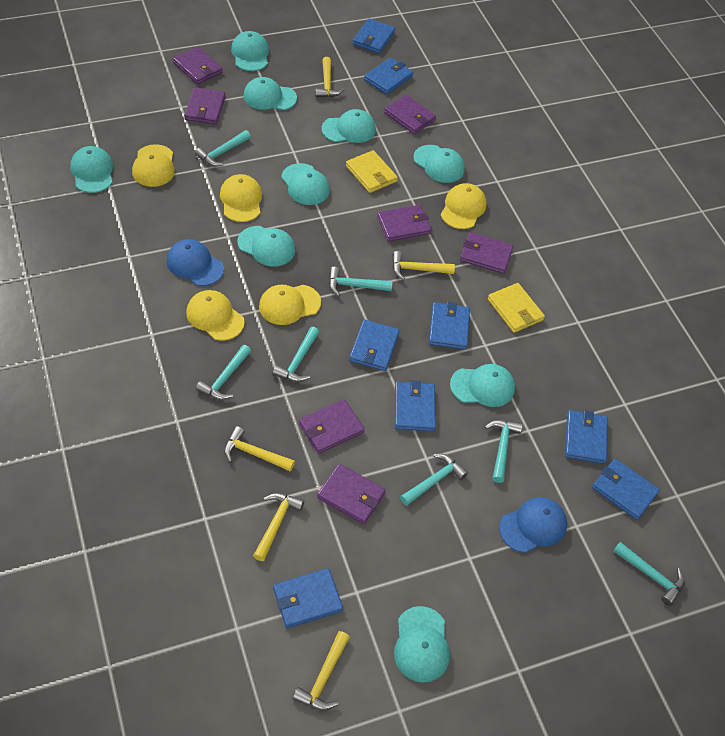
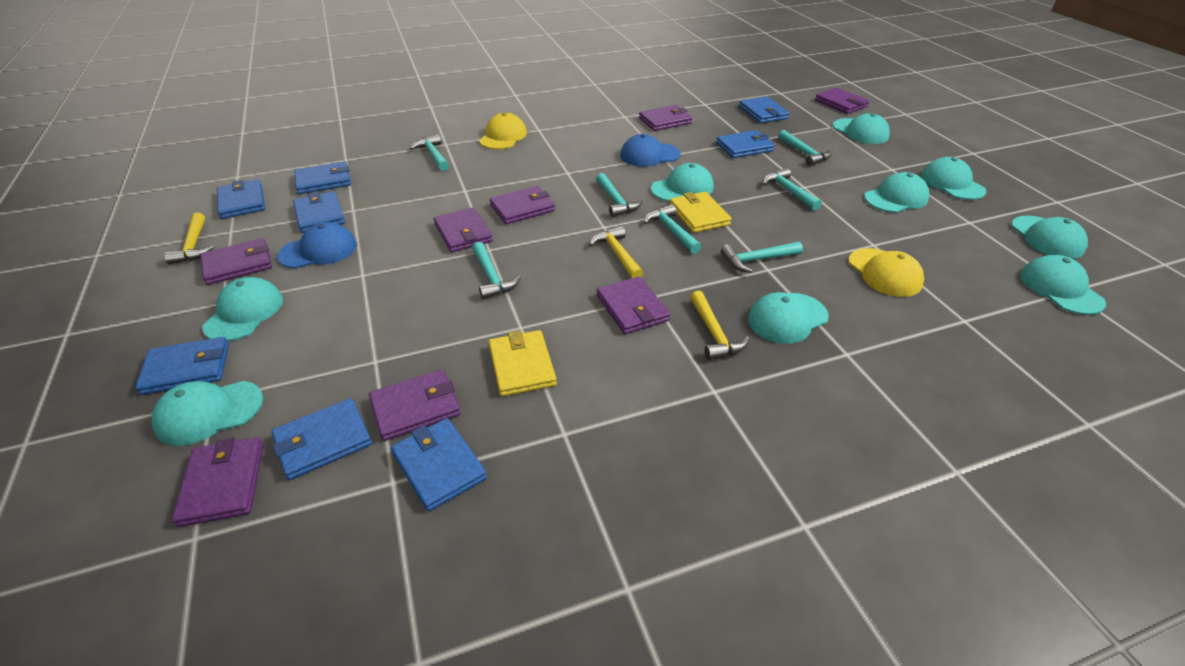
purple wallet: [173,47,223,84] [184,87,226,124] [299,399,365,454] [317,464,386,524] [377,205,431,242] [384,95,436,134] [460,232,514,274] = 7 -> [172,437,264,527] [200,238,272,285] [369,369,461,441] [434,207,493,252] [490,186,555,224] [597,277,670,334] [639,105,692,131] [815,88,869,114] = 8
yellow cap: [132,144,175,187] [186,290,245,341] [220,174,262,222] [259,285,321,325] [441,183,486,229] = 5 -> [479,113,527,149] [848,248,924,297] = 2
yellow hammer: [224,426,295,472] [253,493,304,561] [292,631,350,711] [315,57,344,97] [392,251,455,280] = 5 -> [164,213,214,265] [589,226,643,278] [690,291,750,360] = 3

